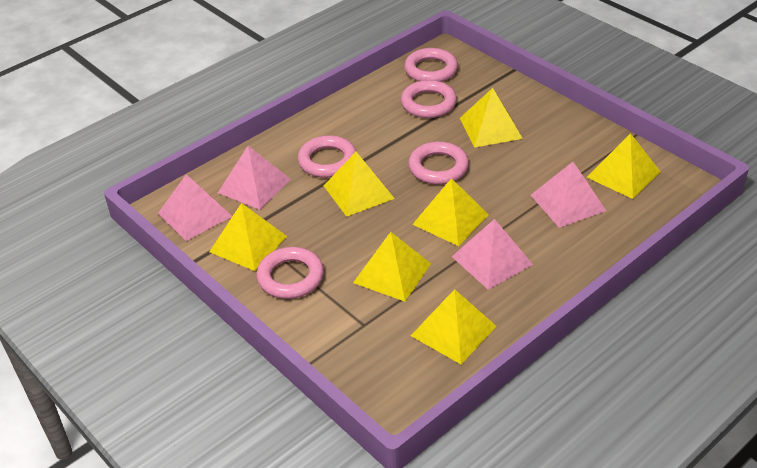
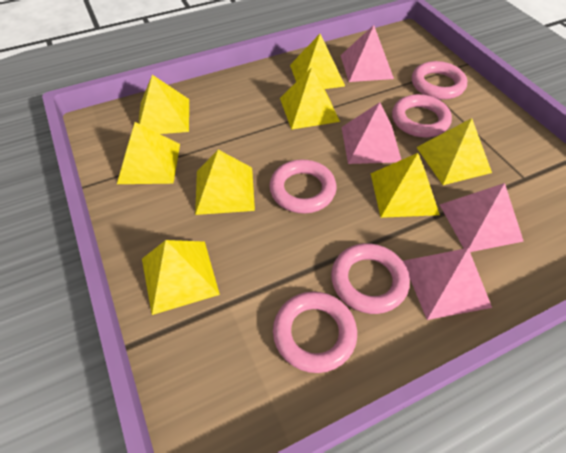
yellow pyramid: [209,203,287,271] [324,152,395,217] [353,232,431,302] [411,289,497,364] [412,178,489,246] [460,88,523,148] [587,133,661,199] = 7 -> [117,122,180,184] [138,75,189,134] [142,240,220,315] [195,150,255,215] [280,67,340,130] [290,34,345,89] [371,153,440,218] [416,118,492,185] = 8

